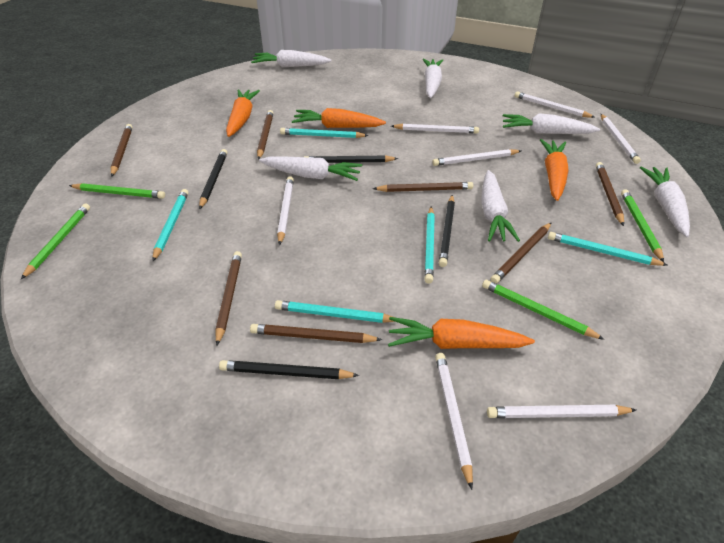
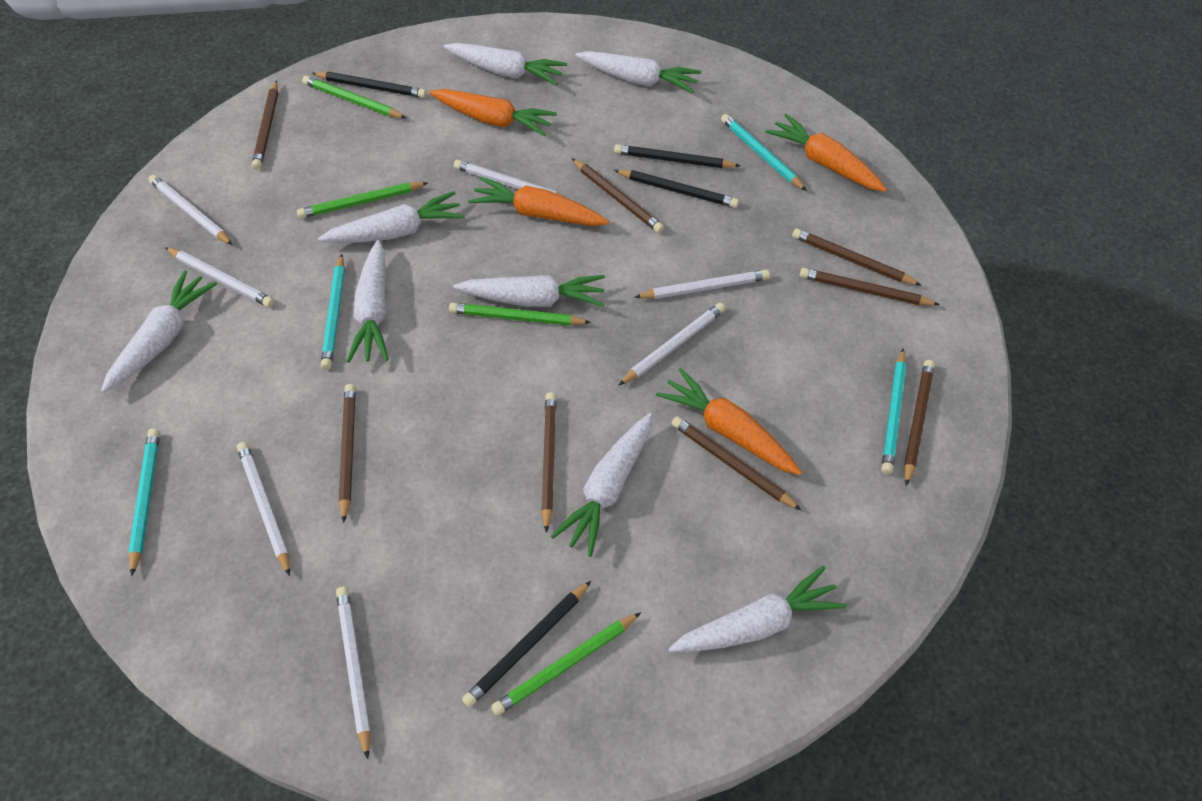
brown pencil: [110,124,133,177] [215,251,242,345] [250,324,382,343] [257,110,273,160] [373,182,473,192] [491,222,552,284] [596,162,624,226] = 7 -> [252,80,278,170] [339,384,356,523] [541,392,557,533] [571,158,664,233] [671,416,801,510] [792,228,922,286] [800,268,940,306] [904,360,935,486] = 8
turquoise pencil: [152,189,189,262] [275,300,396,323] [280,128,369,138] [424,207,435,284] [548,232,668,266] = 5 -> [128,429,160,576] [321,254,345,370] [721,114,807,191] [881,349,907,474] = 4
white carrot: [251,50,332,67] [259,157,362,181] [422,59,443,98] [481,170,520,242] [503,113,600,134] [640,166,690,237] = 6 -> [101,270,217,393] [318,191,464,243] [347,240,389,362] [444,43,567,85] [454,275,605,307] [551,413,652,557] [575,51,701,93] [668,566,847,652] = 8

